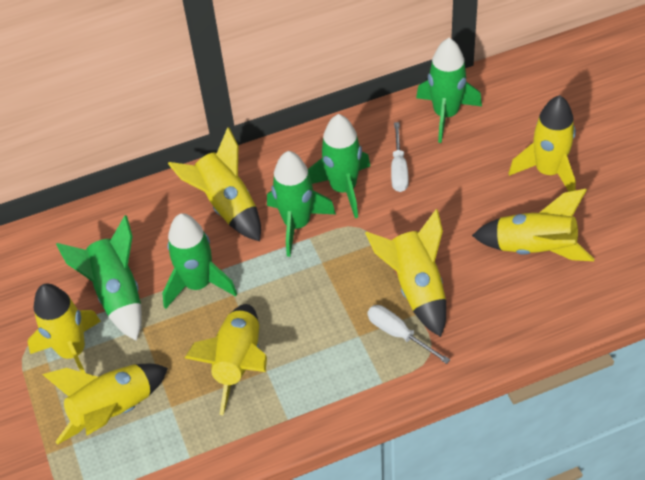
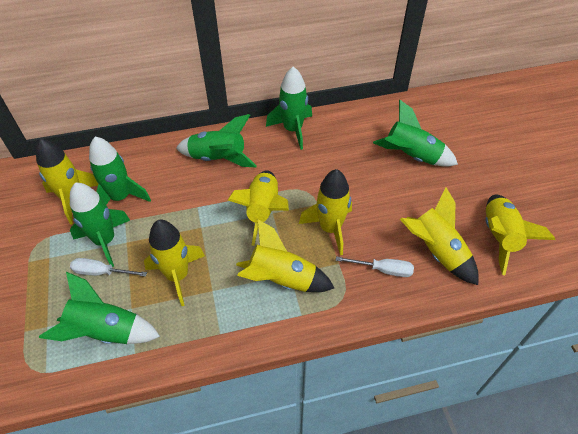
green rocket: [56,215,142,341] [162,213,237,309] [267,151,336,257] [308,114,370,218] [416,38,482,143] = 5 -> [39,272,160,344] [70,183,130,267] [89,137,151,205] [176,114,257,168] [266,67,312,150] [373,99,458,167] = 6

